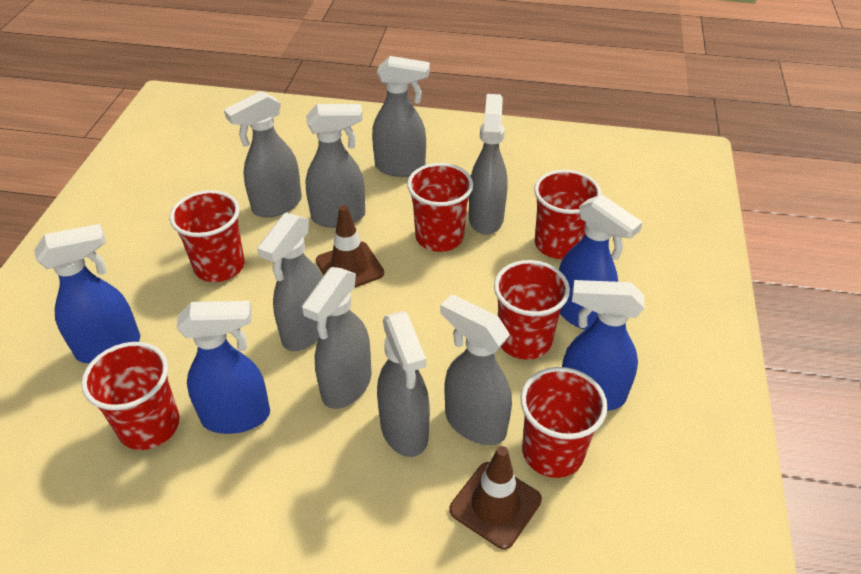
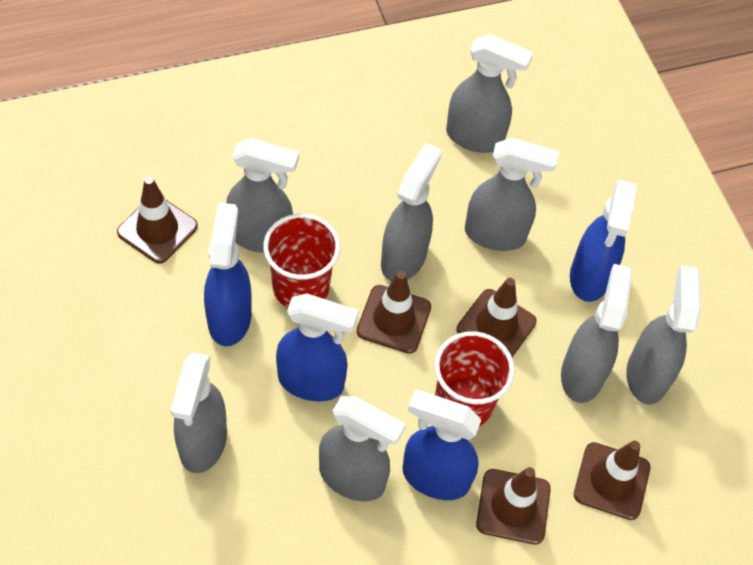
brown traffic cone: [316,205,384,288] [449,446,542,549] = 2 -> [117,176,198,264] [357,271,431,354] [457,278,537,357] [476,467,551,544] [574,441,650,520] = 5
red cup: [81,342,180,450] [169,190,245,282] [407,163,473,252] [494,260,570,360] [521,367,608,478] [534,170,601,259] = 6 -> [263,214,340,308] [434,331,515,426] = 2

